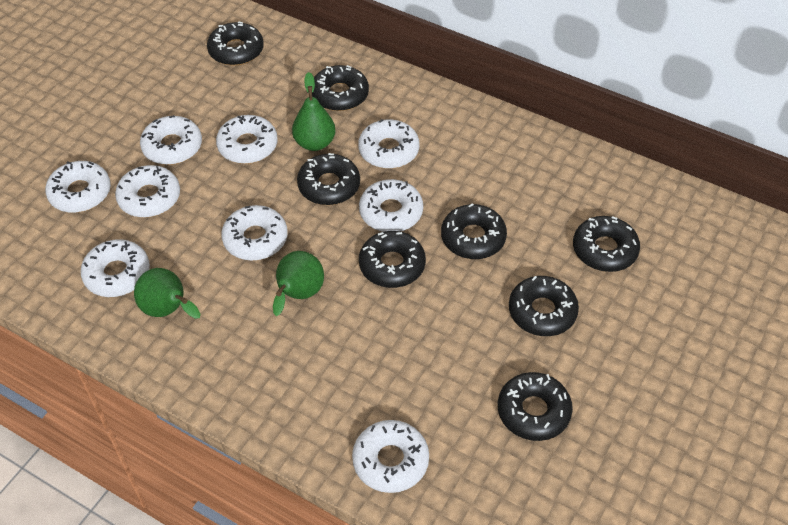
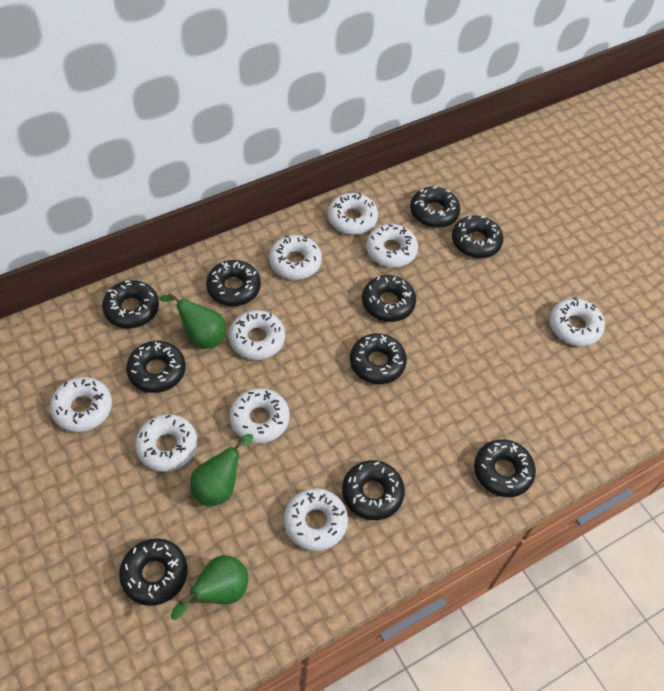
black donut: [207,21,264,66] [297,153,360,205] [312,65,369,111] [359,231,426,288] [441,203,507,259] [498,372,573,441] [509,276,579,336] [573,216,640,272] = 8 -> [102,280,159,328] [119,538,188,606] [126,341,186,393] [206,260,261,306] [342,460,405,520] [350,333,407,384] [362,275,416,322] [410,186,460,228] [452,216,503,258] [474,439,536,497] = 10

